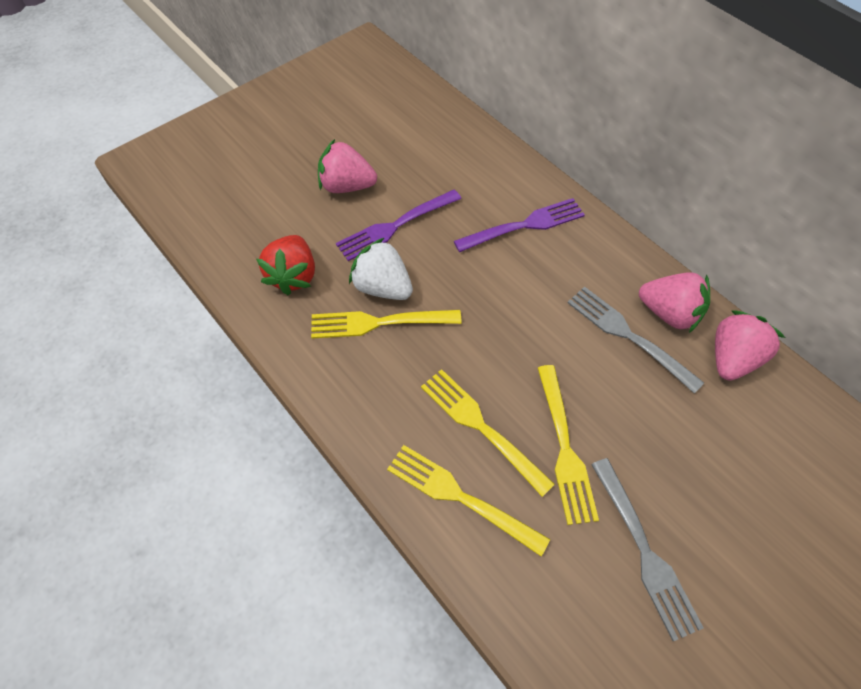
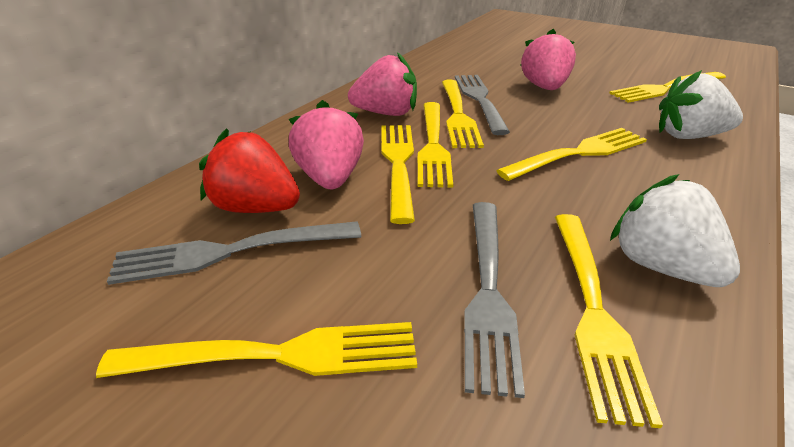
grey fork: [567,286,704,394] [591,458,704,641] = 2 -> [107,221,361,285] [455,75,510,135] [464,202,525,398] = 3
purple fork: [336,189,461,261] [454,198,585,252] = 2 -> none = 0
white strawberry: [349,238,413,300] = 1 -> [610,174,740,287] [659,70,743,139] = 2
yellow fork: [311,310,462,339] [387,445,550,556] [421,369,555,497] [538,365,599,525] = 4 -> [96,322,417,378] [381,125,415,224] [418,102,453,188] [442,80,484,148] [496,128,647,181] [555,214,663,428] [609,72,726,103] = 7

